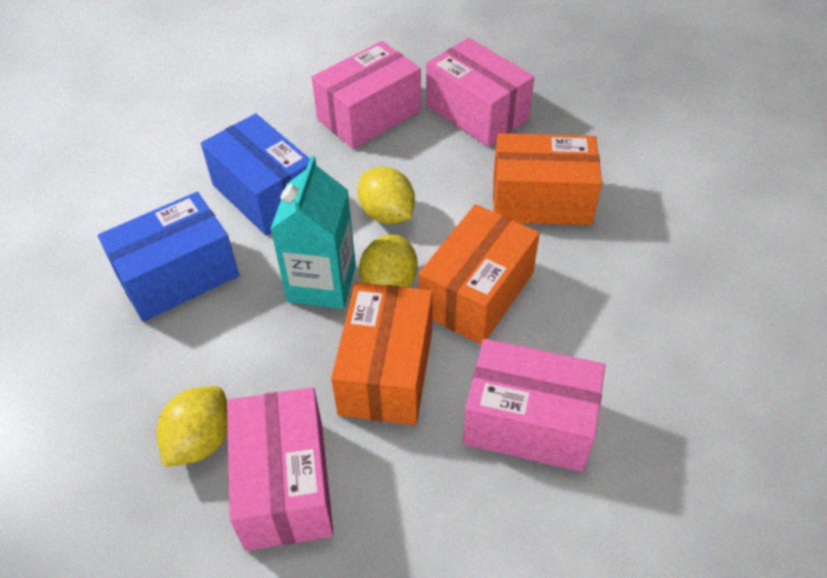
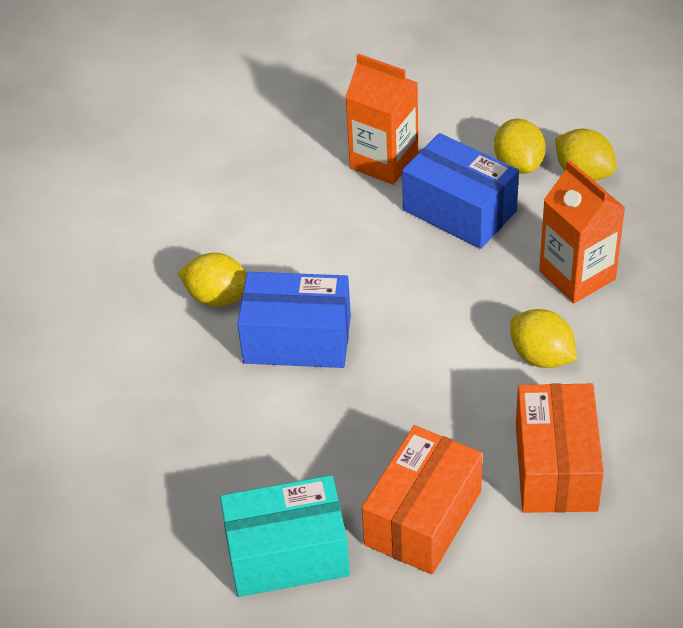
orange box: [331,282,433,425] [419,204,540,345] [493,133,602,225] = 3 -> [362,425,483,575] [516,383,604,513] = 2
orange carton: none = 0 -> [345,54,418,185] [539,160,625,303] = 2
pink box: [227,387,334,551] [312,41,421,149] [426,38,534,147] [463,339,605,472] = 4 -> none = 0
turquoise box: none = 0 -> [220,475,350,597] = 1
turquoise carton: [270,156,356,309] = 1 -> none = 0
yellow lemon: [157,386,228,467] [358,167,415,224] [359,235,418,288] = 3 -> [177,253,246,307] [494,119,546,174] [510,309,577,368] [555,129,617,181] = 4

